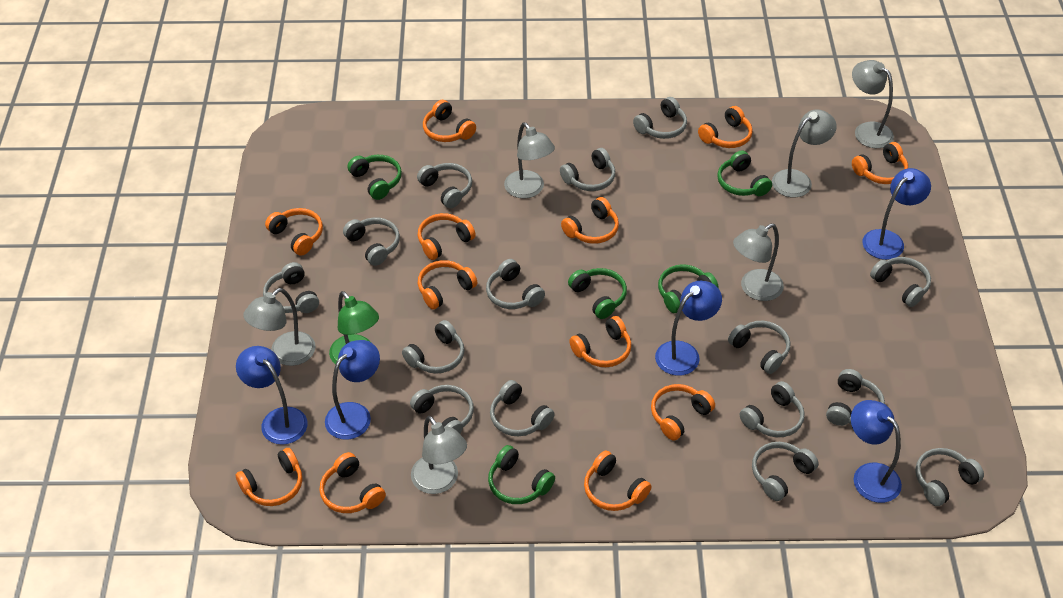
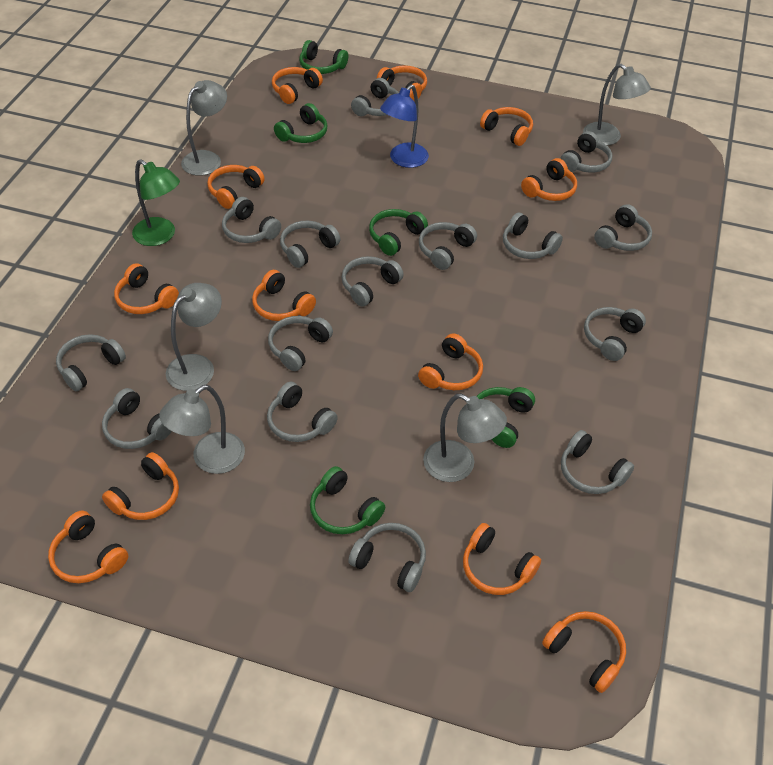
blue lamp: [236,346,308,445] [325,340,380,440] [655,281,722,376] [851,400,902,503] [862,168,931,260] = 5 -> [380,84,429,168] = 1
grey lamp: [243,288,316,366] [411,416,467,494] [504,122,555,199] [733,223,784,301] [772,109,837,197] [852,60,894,148] = 6 -> [159,385,245,474] [166,283,222,391] [181,80,227,176] [423,394,507,482] [583,64,651,145] = 5

